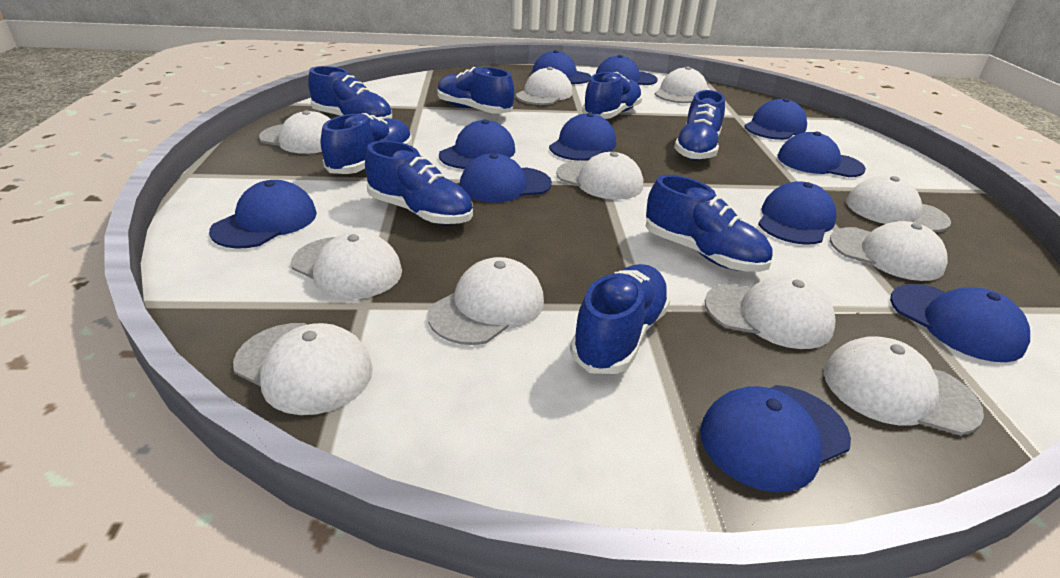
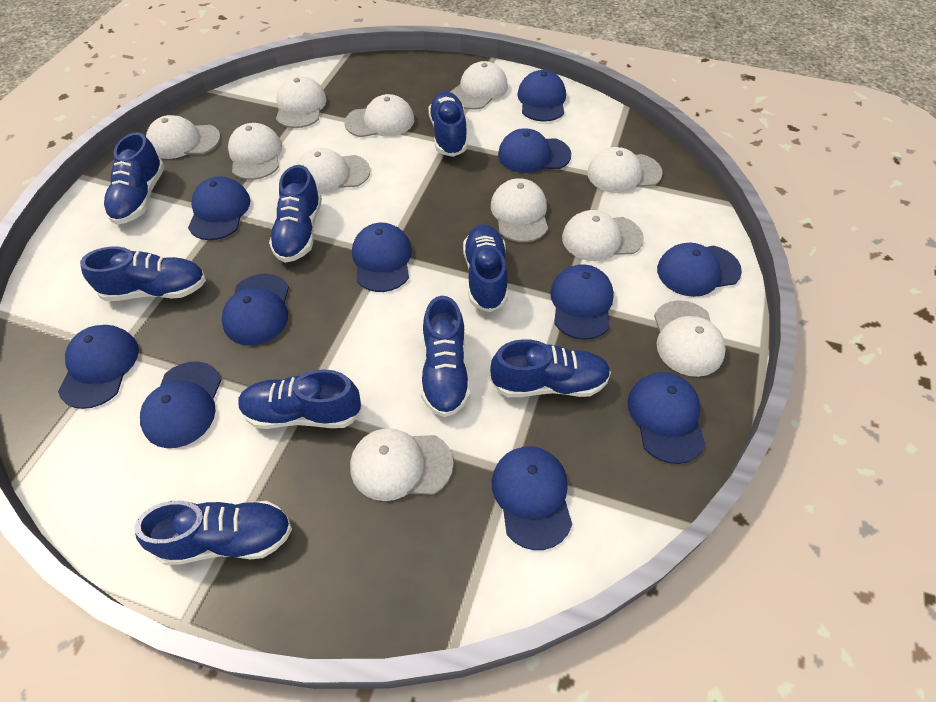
blue shoe: [308,66,392,119] [321,113,412,174] [365,141,473,225] [437,67,514,114] [570,264,671,374] [582,72,642,119] [645,175,772,272] [674,90,725,161] = 8 -> [80,247,206,301] [104,132,165,224] [134,501,292,565] [238,369,362,429] [269,165,322,263] [421,296,470,417] [428,91,468,157] [463,224,508,312] [490,339,611,397] = 9

